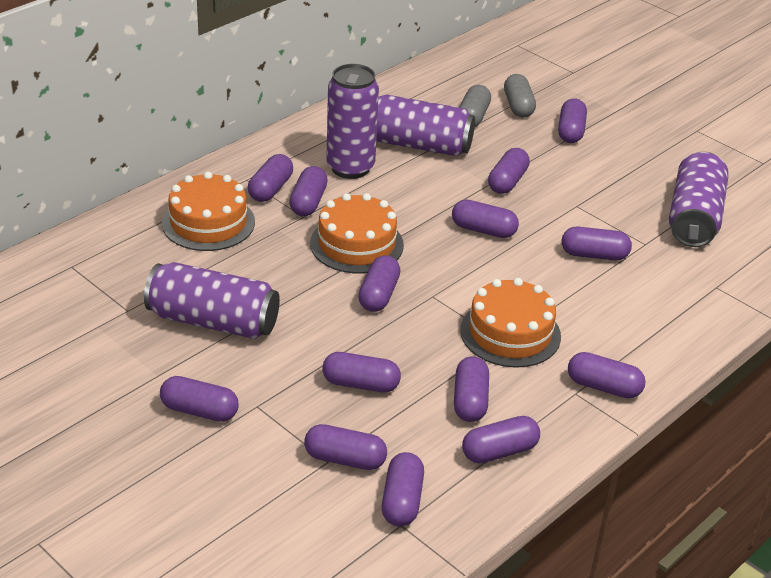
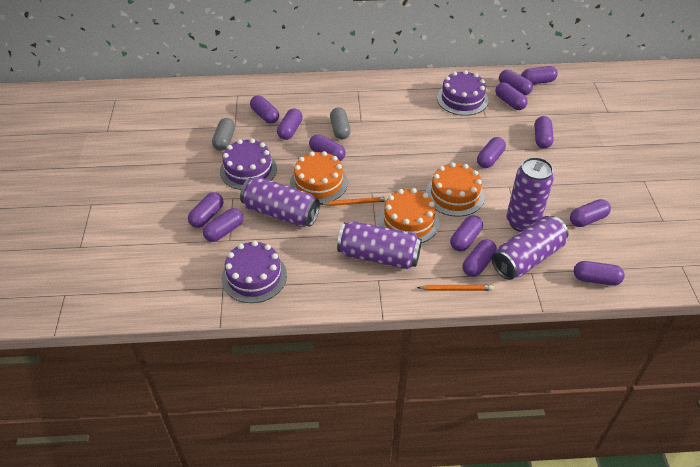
orange pencil: none = 0 -> [321,197,388,206] [417,285,493,291] = 2
purple cake: none = 0 -> [220,138,277,190] [222,241,287,303] [437,70,488,116] = 3

